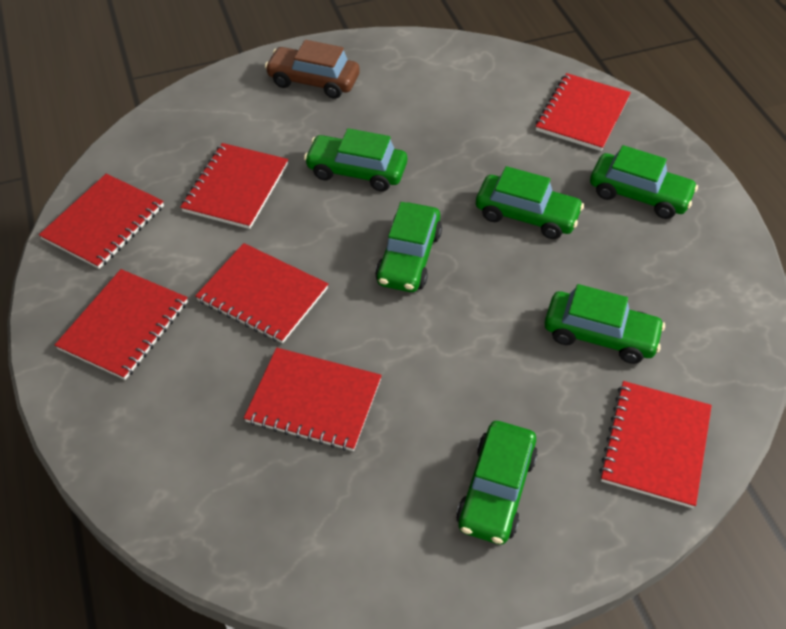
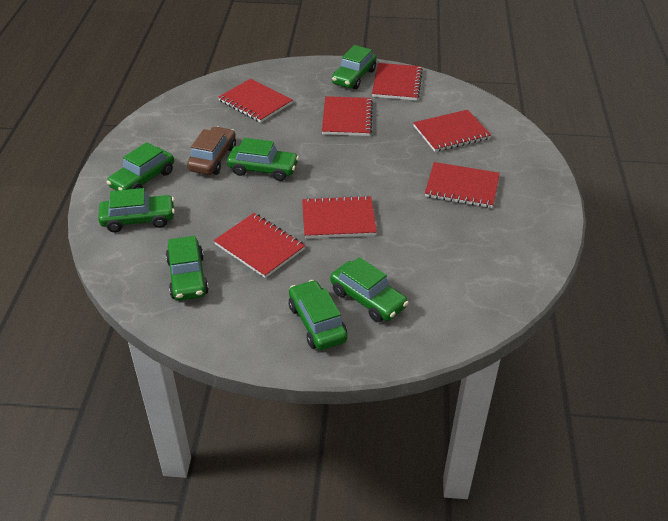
green car: [304,128,407,191] [375,202,442,292] [456,421,538,545] [476,166,584,239] [544,284,665,364] [590,145,698,219] = 6 -> [98,188,175,232] [107,142,174,191] [166,236,209,301] [227,138,299,181] [289,280,348,350] [330,257,409,322] [332,45,376,89] = 7

